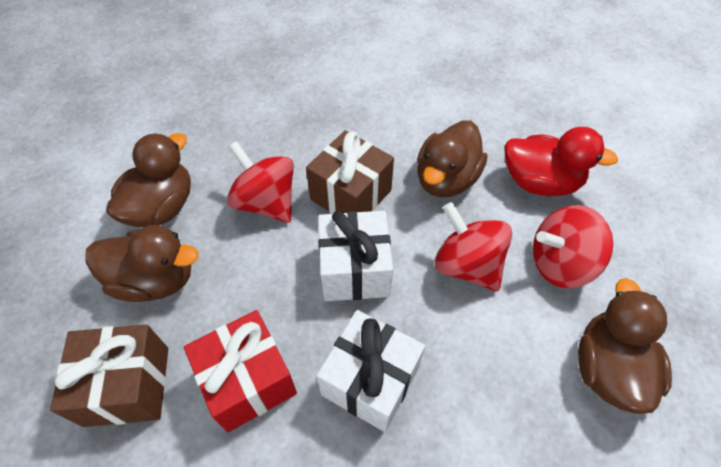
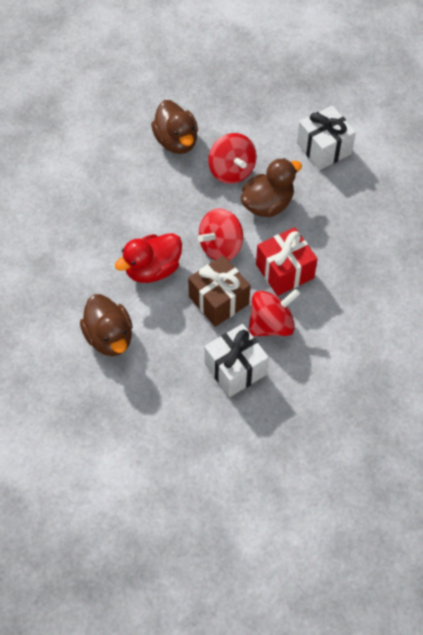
brown duck: [85,225,199,302] [106,133,191,227] [417,121,487,198] [578,278,672,414] = 4 -> [80,294,133,356] [151,100,198,154] [241,158,302,217] = 3
brown gift: [50,325,168,427] [306,130,394,214] = 2 -> [188,255,250,327] = 1

